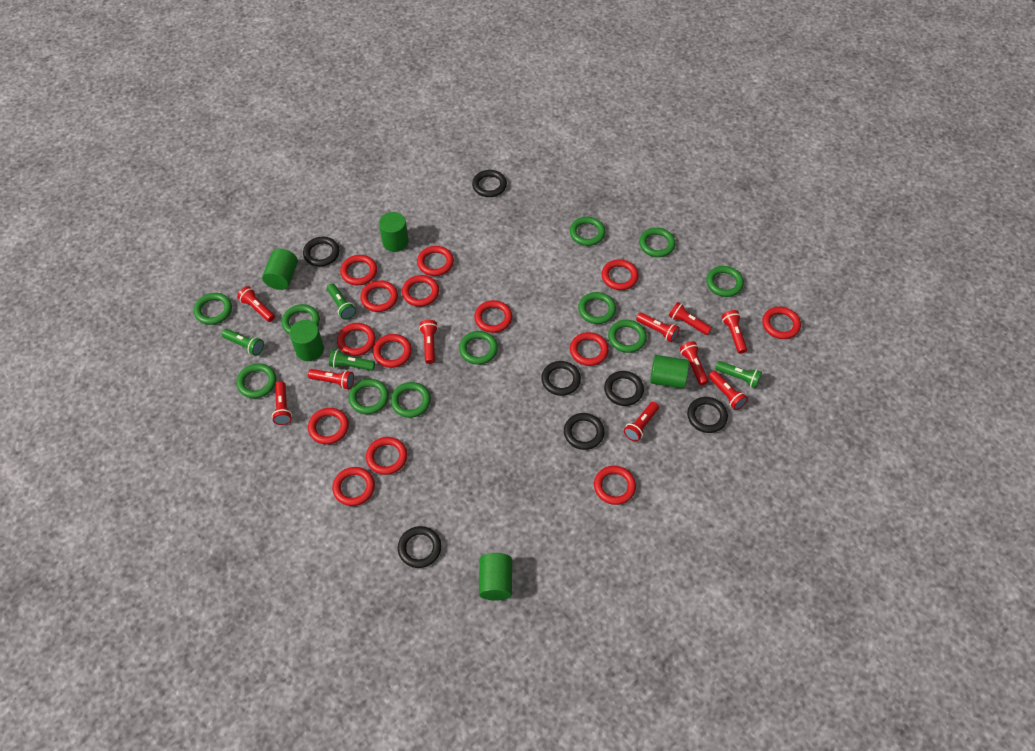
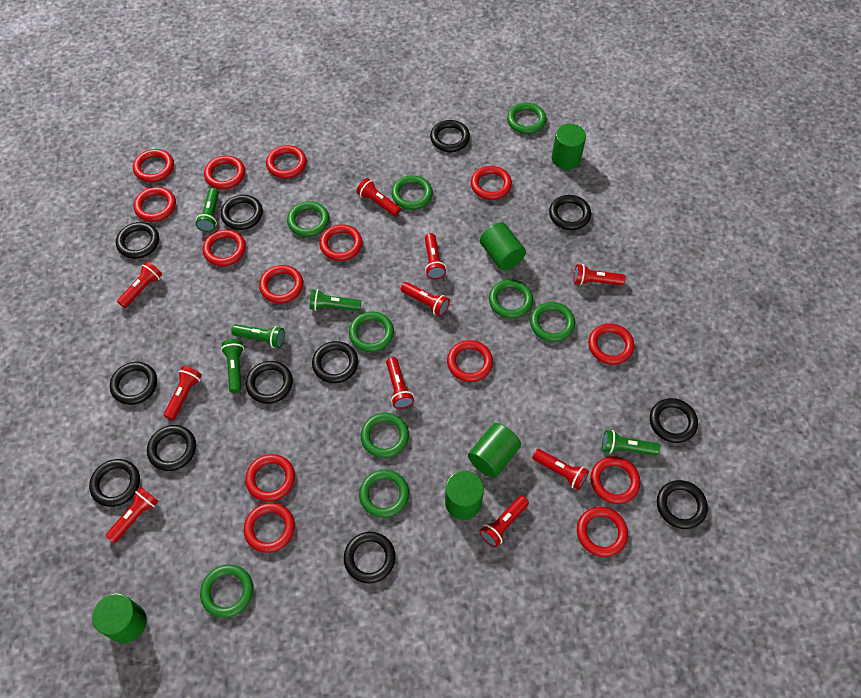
black ring: [303,237,339,267] [398,526,441,568] [472,170,507,197] [541,361,581,396] [564,413,605,450] [604,371,644,406] [687,397,728,433] = 7 -> [89,459,140,507] [110,362,157,405] [116,222,159,259] [147,425,196,471] [221,195,263,230] [246,361,293,404] [312,341,358,383] [344,532,396,583] [430,120,470,152] [549,195,591,230] [650,398,698,443] [657,480,708,529] = 12
green flashlight: [222,329,264,356] [327,283,356,320] [329,349,375,371] [715,361,762,388] = 4 -> [196,188,219,232] [221,339,244,393] [231,324,285,348] [309,289,361,311] [602,430,660,455] = 5
green ring: [194,293,232,325] [236,363,276,398] [282,304,320,334] [349,379,389,414] [391,382,431,418] [459,331,498,365] [570,217,605,246] [578,292,616,324] [608,320,647,353] [639,228,675,257] [706,266,744,297] = 11 -> [200,564,253,618] [287,201,329,237] [349,312,394,352] [359,470,409,518] [361,413,409,458] [391,175,433,210] [489,279,533,319] [507,103,546,134] [530,302,575,342] = 9

